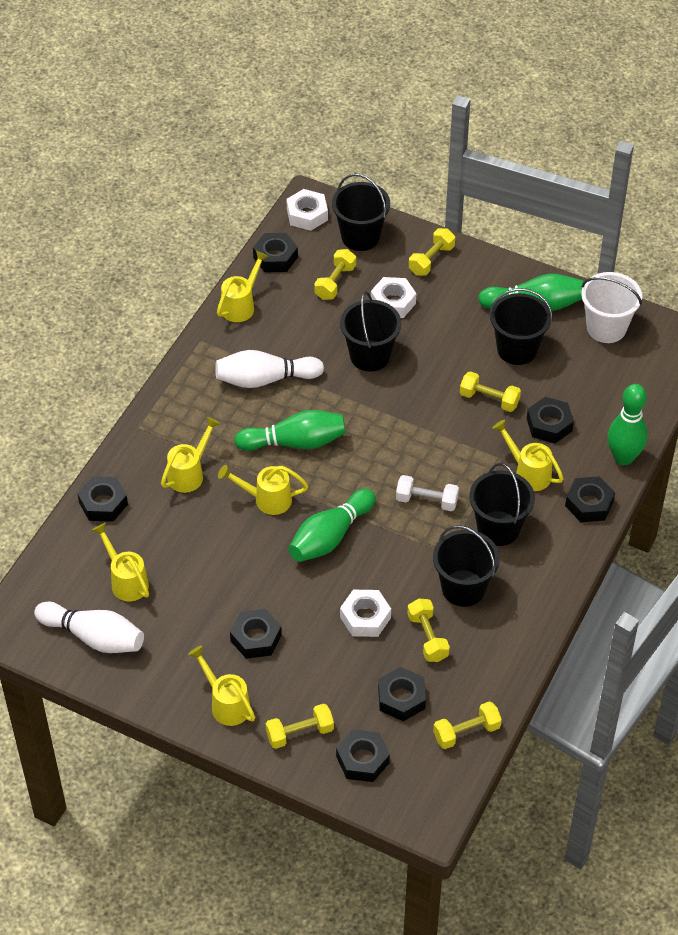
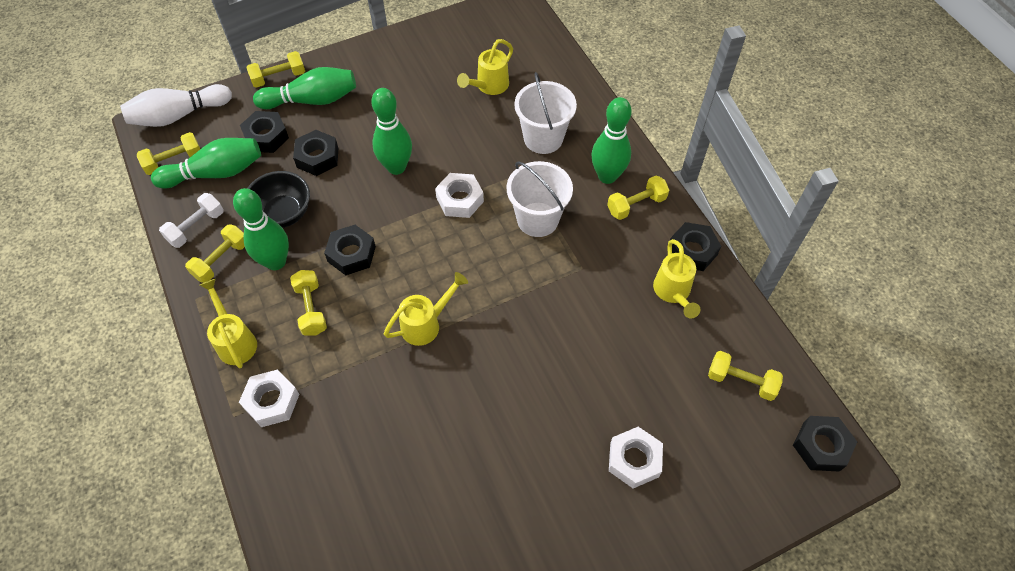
black bowl: none = 0 -> [247,171,310,228] = 1
black bucket: [332,173,390,251] [340,291,401,372] [433,525,500,607] [469,463,535,546] [489,288,552,365] = 5 -> none = 0
black nut: [77,477,128,522] [230,609,282,659] [253,233,298,272] [336,729,390,782] [378,667,426,721] [527,397,574,443] [565,476,615,522] = 7 -> [240,111,289,153] [293,130,338,176] [324,225,376,275] [670,222,721,271] [793,416,857,472] = 5
green bowling pin: [234,410,346,451] [289,489,376,562] [478,273,583,311] [607,384,648,465] = 4 -> [151,138,261,188] [233,188,289,270] [253,67,356,109] [371,88,412,175] [591,97,632,184] = 5
white bowling pin: [34,602,144,653] [215,350,324,388] = 2 -> [120,84,232,127] = 1
white bucket: [581,272,642,343] = 1 -> [507,161,573,237] [514,72,577,154] = 2
yellow watering can: [92,523,149,602] [161,417,220,493] [188,646,255,726] [217,251,269,322] [218,465,309,515] [493,420,564,491] = 6 -> [200,278,257,368] [384,272,468,346] [457,39,513,95] [653,239,700,319] = 4

